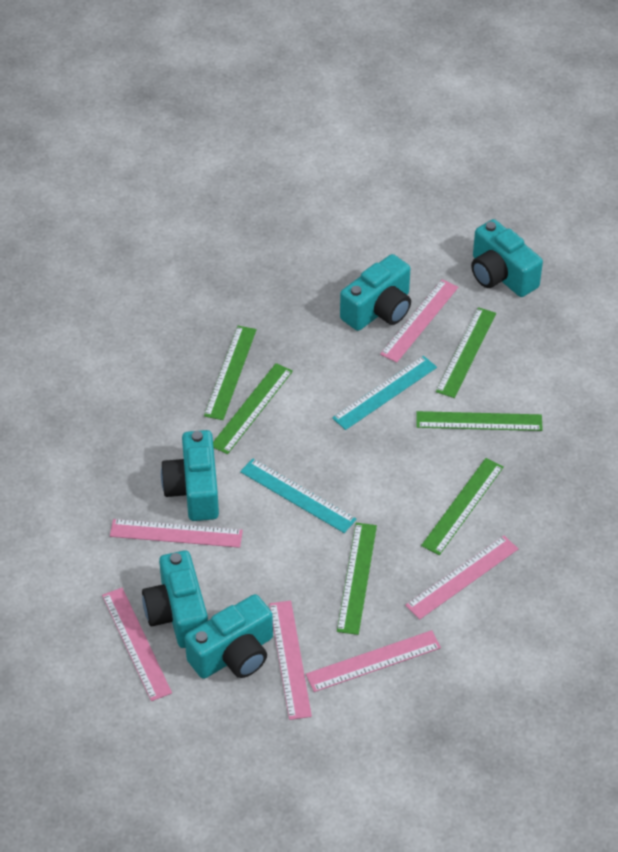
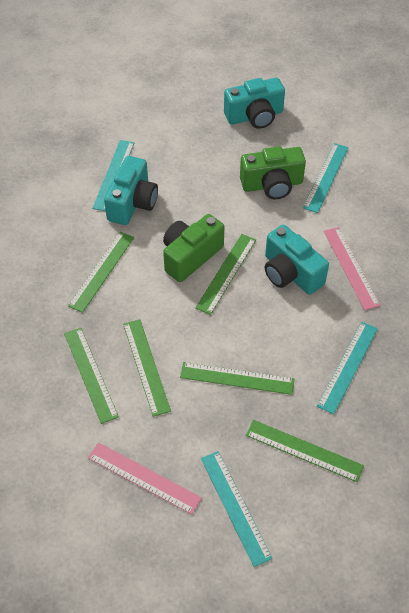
green camera: none = 0 -> [163,214,224,282] [240,146,306,200] = 2
pink ruler: [102,588,172,701] [110,519,243,548] [269,601,312,720] [306,630,441,692] [380,279,458,363] [405,536,518,620] = 6 -> [88,442,202,515] [324,227,380,310] = 2
turquoise camera: [142,550,208,648] [161,430,219,521] [185,594,273,679] [340,254,411,331] [471,219,543,297] = 5 -> [104,156,158,225] [224,78,285,129] [265,225,329,295] = 3
turquoise ruler: [240,458,357,533] [332,356,437,430] = 2 -> [92,140,134,211] [201,451,273,567] [303,143,349,213] [317,322,378,414] = 4

